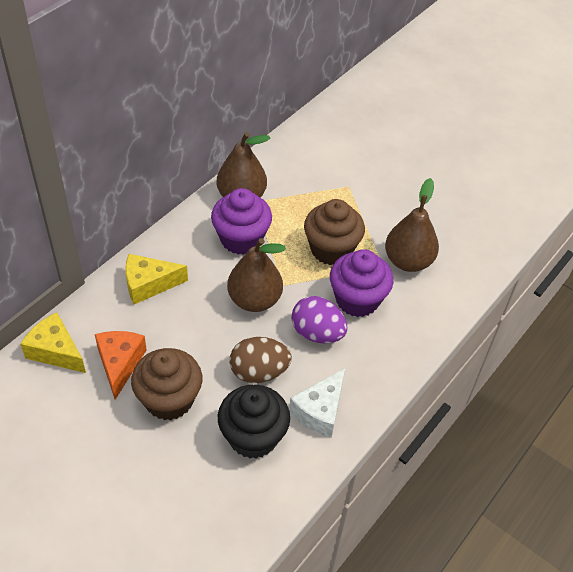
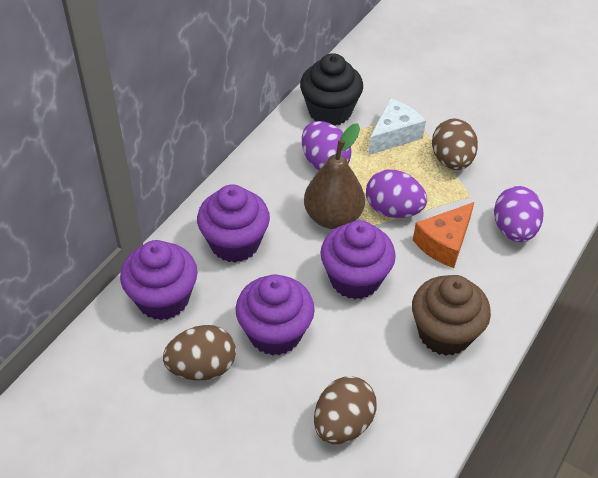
brown cupcake: [131,348,202,420] [304,199,365,265] = 2 -> [412,275,491,356] = 1
brown egg: [230,337,292,383] = 1 -> [163,325,236,380] [314,376,377,444] [432,118,478,170] = 3
brown pear: [217,132,270,197] [227,238,286,312] [385,178,439,272] = 3 -> [304,123,365,229] = 1
purple cupcake: [211,188,272,255] [330,249,393,317] = 2 -> [120,240,198,320] [197,184,270,263] [236,274,315,356] [320,220,396,299] = 4
purple egg: [291,296,347,344] = 1 -> [302,121,352,170] [366,170,427,218] [494,186,544,242] = 3
yellow cheese: [20,312,86,373] [125,254,188,304] = 2 -> none = 0

